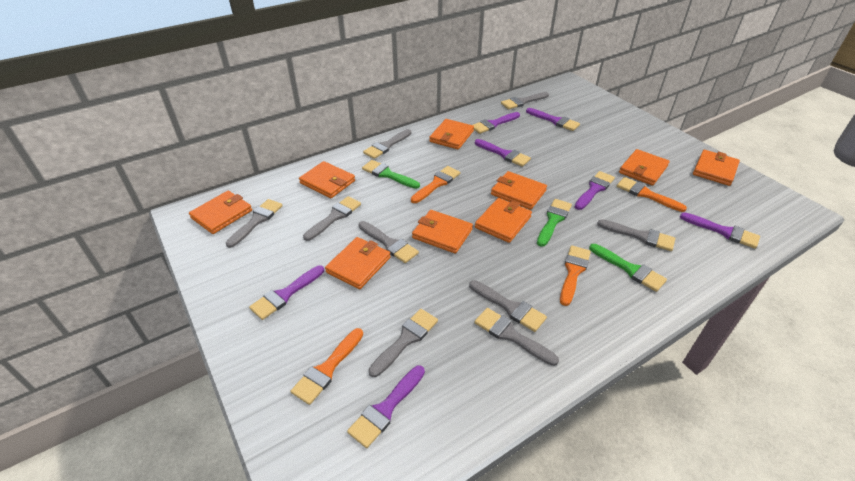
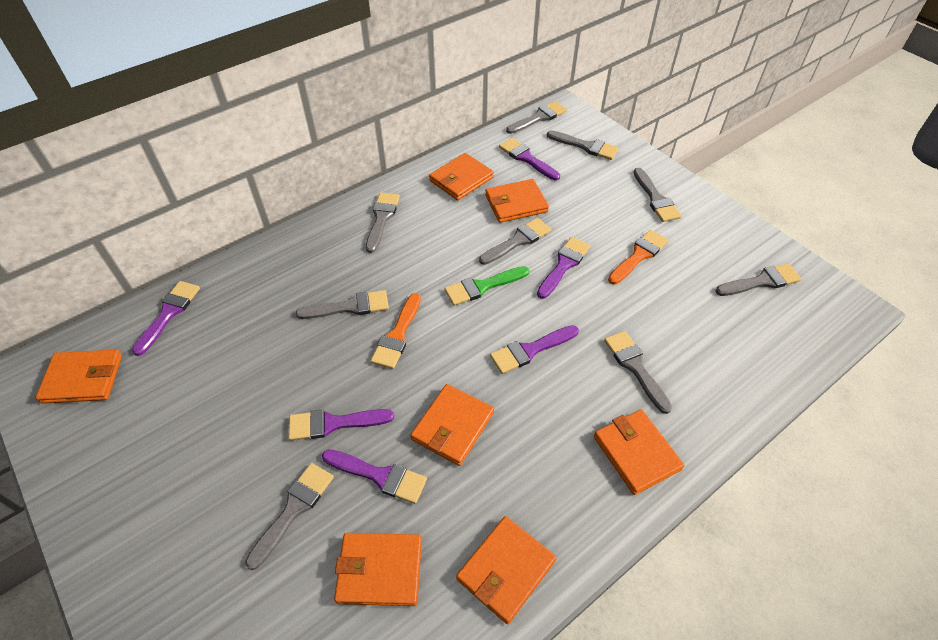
green brush: [362,160,420,189] [537,199,572,247] [589,244,667,292] = 3 -> [444,266,529,306] = 1
orange brush: [290,328,363,405] [411,166,460,203] [560,245,591,306] [617,177,687,212] = 4 -> [371,293,421,369] [608,230,668,285] = 2
orange wallet: [189,191,252,234] [299,161,355,198] [325,237,391,289] [412,210,473,254] [429,119,474,150] [475,198,532,243] [491,171,547,210] [619,149,670,186] [693,150,740,186] = 9 -> [36,350,122,404] [334,533,422,606] [410,384,494,466] [429,153,494,200] [456,516,556,624] [485,179,549,223] [594,409,684,495] = 7
purple brush: [249,265,324,320] [347,365,425,448] [473,112,520,134] [475,139,531,167] [526,108,580,131] [575,171,615,210] [680,212,760,249] = 7 -> [132,281,200,356] [288,409,394,440] [322,449,427,504] [490,325,579,374] [499,138,560,181] [537,237,590,299] = 6

